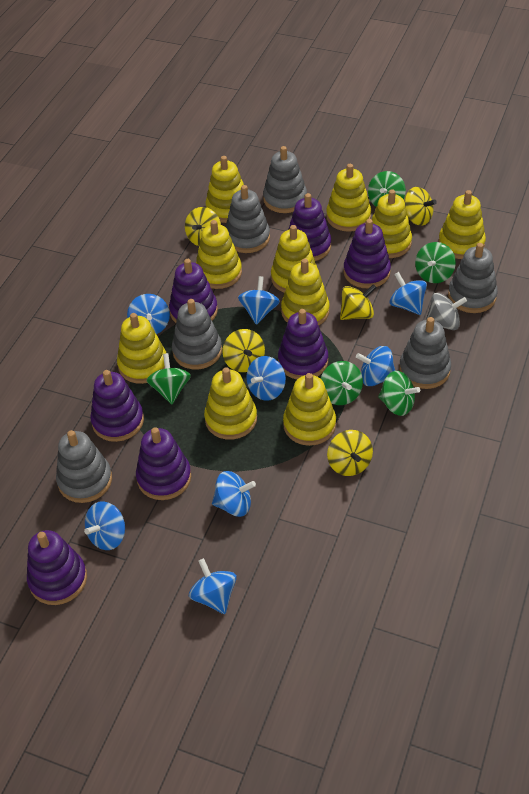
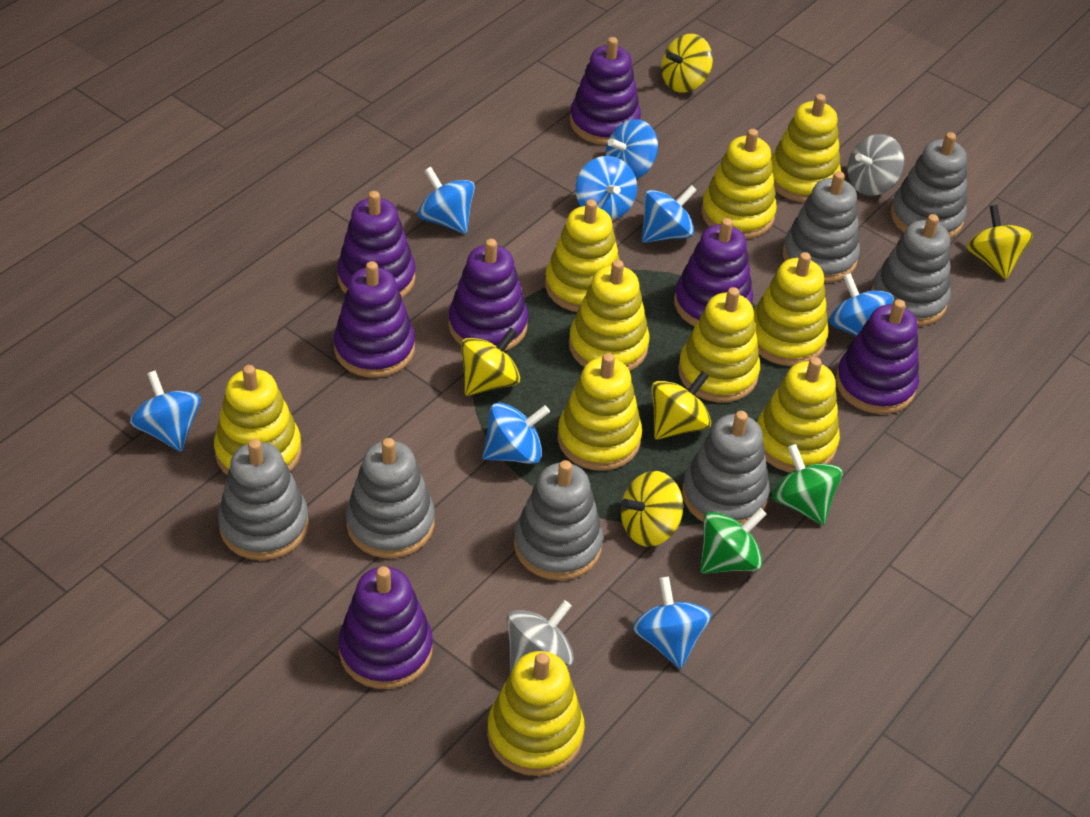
green spinning top: [146,353,191,404] [321,361,363,405] [368,171,406,207] [378,371,420,416] [415,242,456,283] = 5 -> [700,508,767,574] [772,444,842,525] = 2
grey spinning top: [426,293,467,330] = 1 -> [507,600,574,673] [848,134,904,196] = 2
grey stacking toy: [56,430,112,503] [172,299,222,369] [226,185,270,253] [263,146,307,213] [399,317,451,389] [448,243,498,313] = 6 -> [218,439,309,560] [346,438,435,558] [514,460,603,580] [682,411,770,525] [783,171,860,283] [871,214,951,326] [891,132,967,238] = 7

